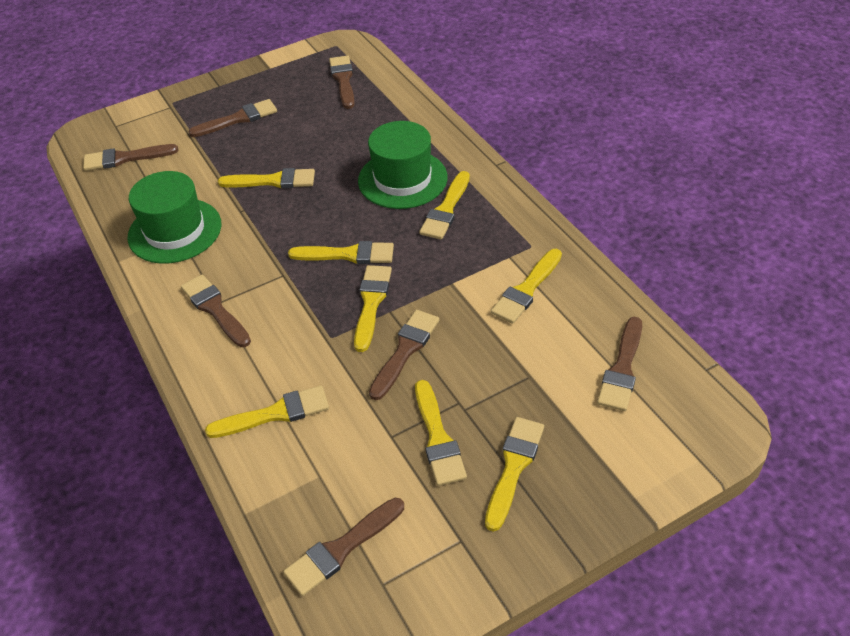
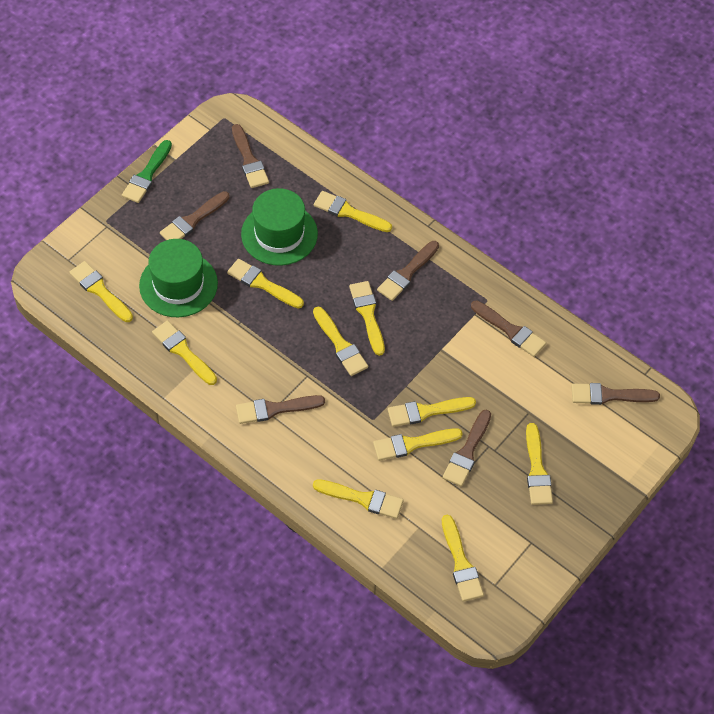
green brush: none = 0 -> [122,140,172,203] = 1
yellow brush: [205,386,329,438] [218,168,315,188] [288,241,394,264] [354,265,392,352] [415,380,467,486] [419,171,470,239] [485,417,544,532] [491,249,562,324] = 8 -> [69,261,133,322] [152,320,217,385] [227,259,304,308] [313,307,368,376] [313,479,403,519] [314,191,392,232] [349,281,385,356] [373,428,463,461] [388,397,476,427] [442,514,484,602] [526,423,553,505] = 11

